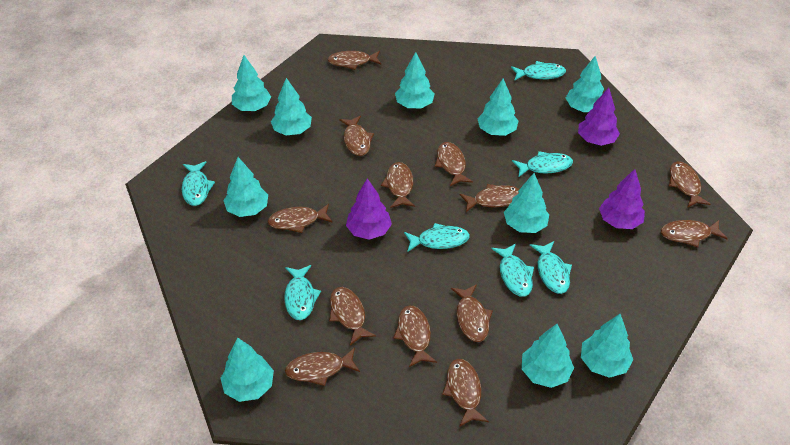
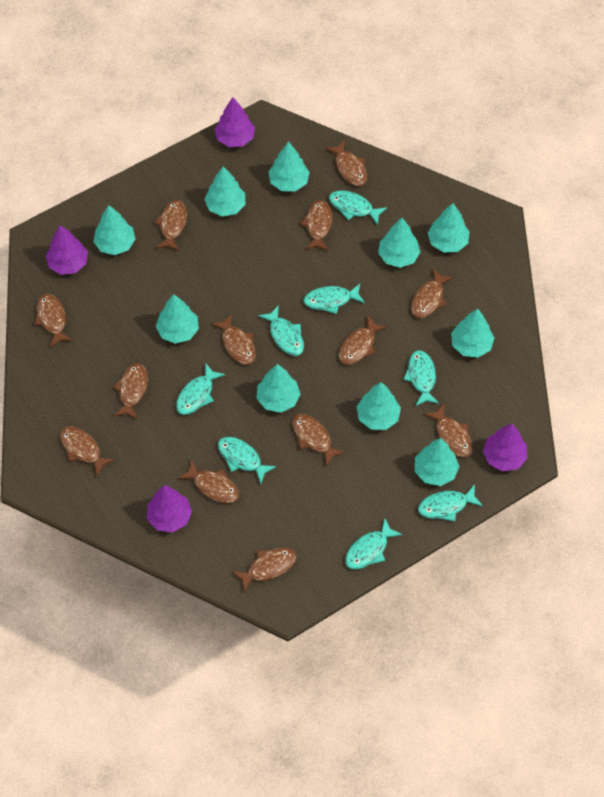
purple tree: [346,178,392,240] [578,88,620,146] [599,169,645,229] = 3 -> [46,225,88,275] [147,485,192,533] [214,97,255,147] [483,424,528,471] = 4
turquoise fish: [181,161,215,206] [284,265,321,320] [404,223,470,252] [491,243,534,297] [511,61,566,81] [512,151,573,177] [530,241,572,294] = 7 -> [176,363,225,415] [218,437,276,484] [258,305,304,356] [304,283,365,314] [329,190,387,225] [345,519,403,570] [403,350,439,406] [418,484,483,521] = 8

